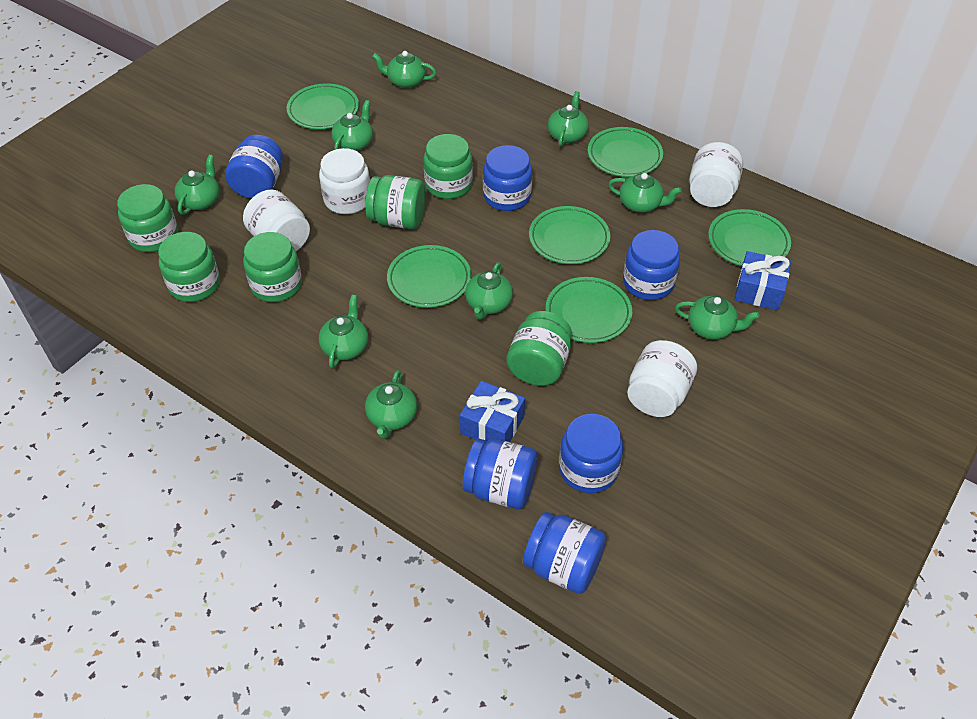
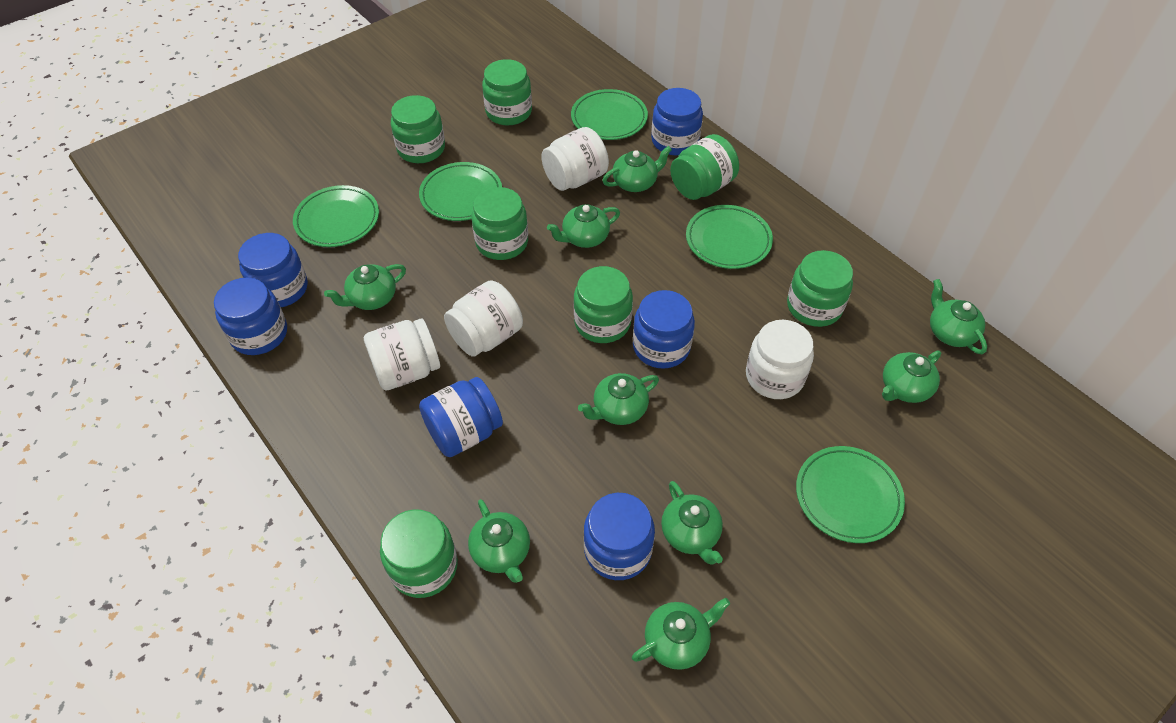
blue gift: [460,381,525,442] [734,251,791,310] = 2 -> none = 0
green jar: [117,184,178,252] [158,232,220,302] [243,232,302,302] [365,175,425,229] [423,134,473,199] [506,311,572,386] = 6 -> [380,509,458,598] [391,95,445,163] [472,187,528,260] [482,59,532,126] [574,266,633,343] [670,134,739,200] [787,250,853,327] = 7
green plate: [287,83,359,129] [387,245,471,308] [529,206,610,264] [546,277,632,343] [588,127,663,177] [708,209,791,266] = 6 -> [293,185,379,247] [419,162,502,221] [571,89,648,140] [686,205,773,269] [796,446,905,543] = 5

